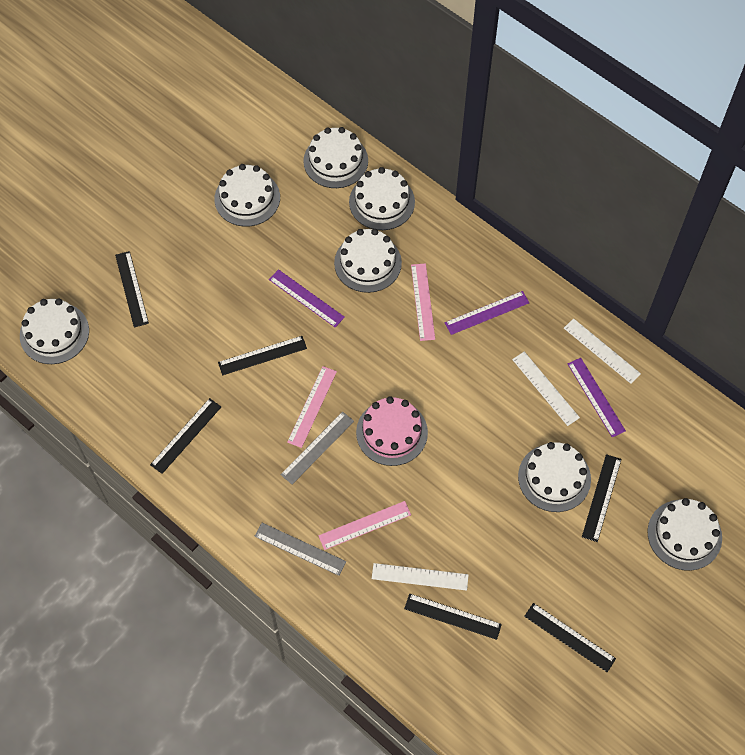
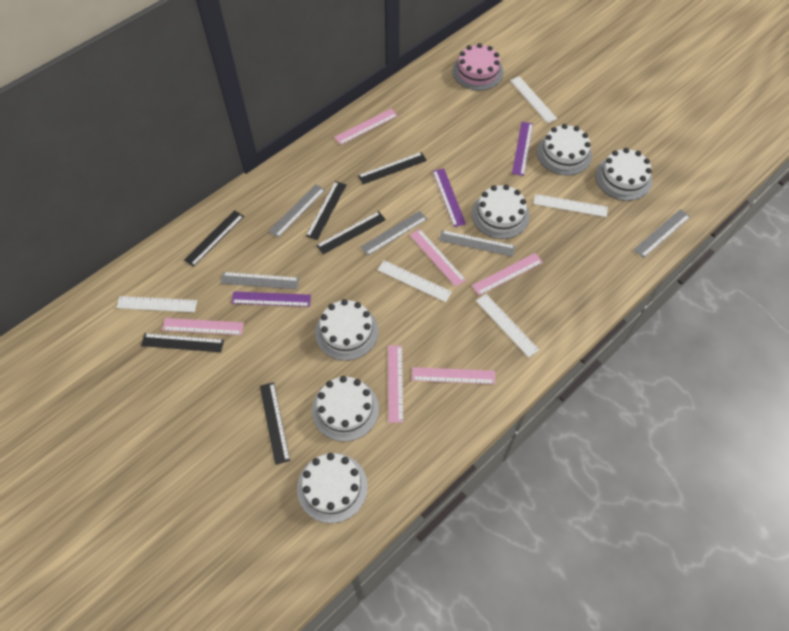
grey ruler: [254,523,346,576] [281,412,354,484] = 2 -> [221,272,299,289] [269,184,325,238] [360,211,427,256] [439,230,515,256] [634,209,691,258] = 5
pink ruler: [287,366,337,448] [318,501,411,550] [411,263,435,341] = 3 -> [162,318,244,335] [334,109,398,145] [388,345,403,423] [410,229,466,287] [412,367,495,384] [472,253,543,296] = 6
white cake: [20,298,89,364] [214,164,280,227] [303,127,368,188] [334,229,402,293] [349,167,415,230] [518,442,591,512] [648,498,722,571] = 7 -> [297,453,368,523] [312,376,379,442] [315,299,378,361] [472,184,529,239] [537,124,592,175] [595,148,652,201] = 6
white ruler: [372,563,469,591] [512,352,580,426] [564,318,641,384] = 3 -> [116,296,197,312] [378,260,452,302] [476,294,539,358] [510,76,557,123] [534,194,608,217] = 5

